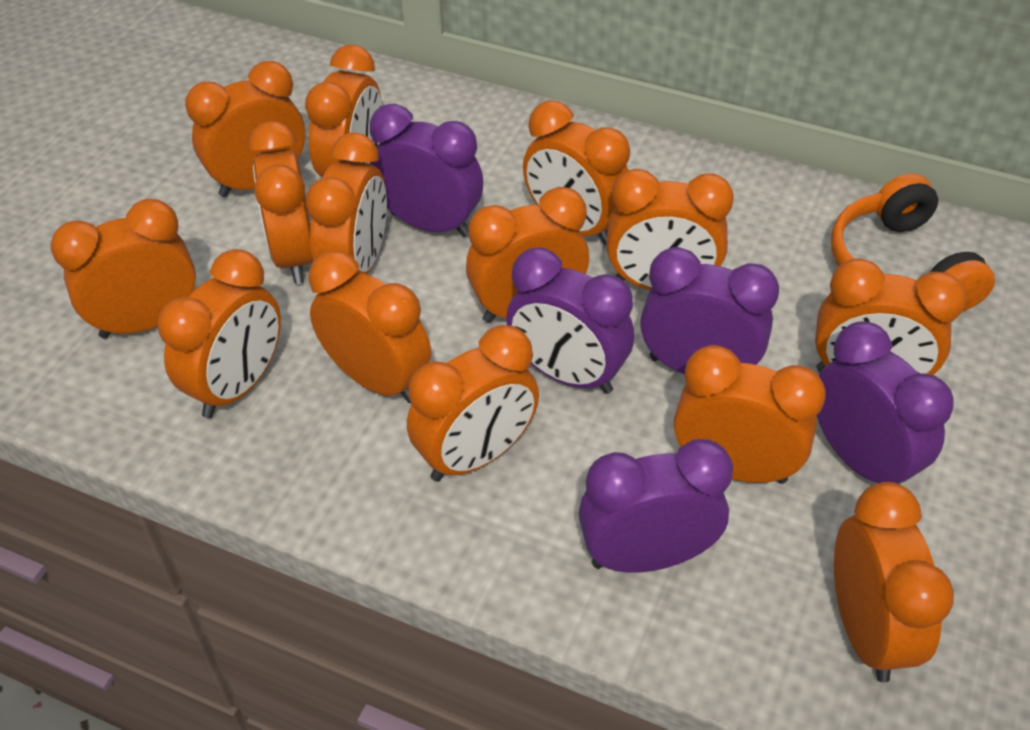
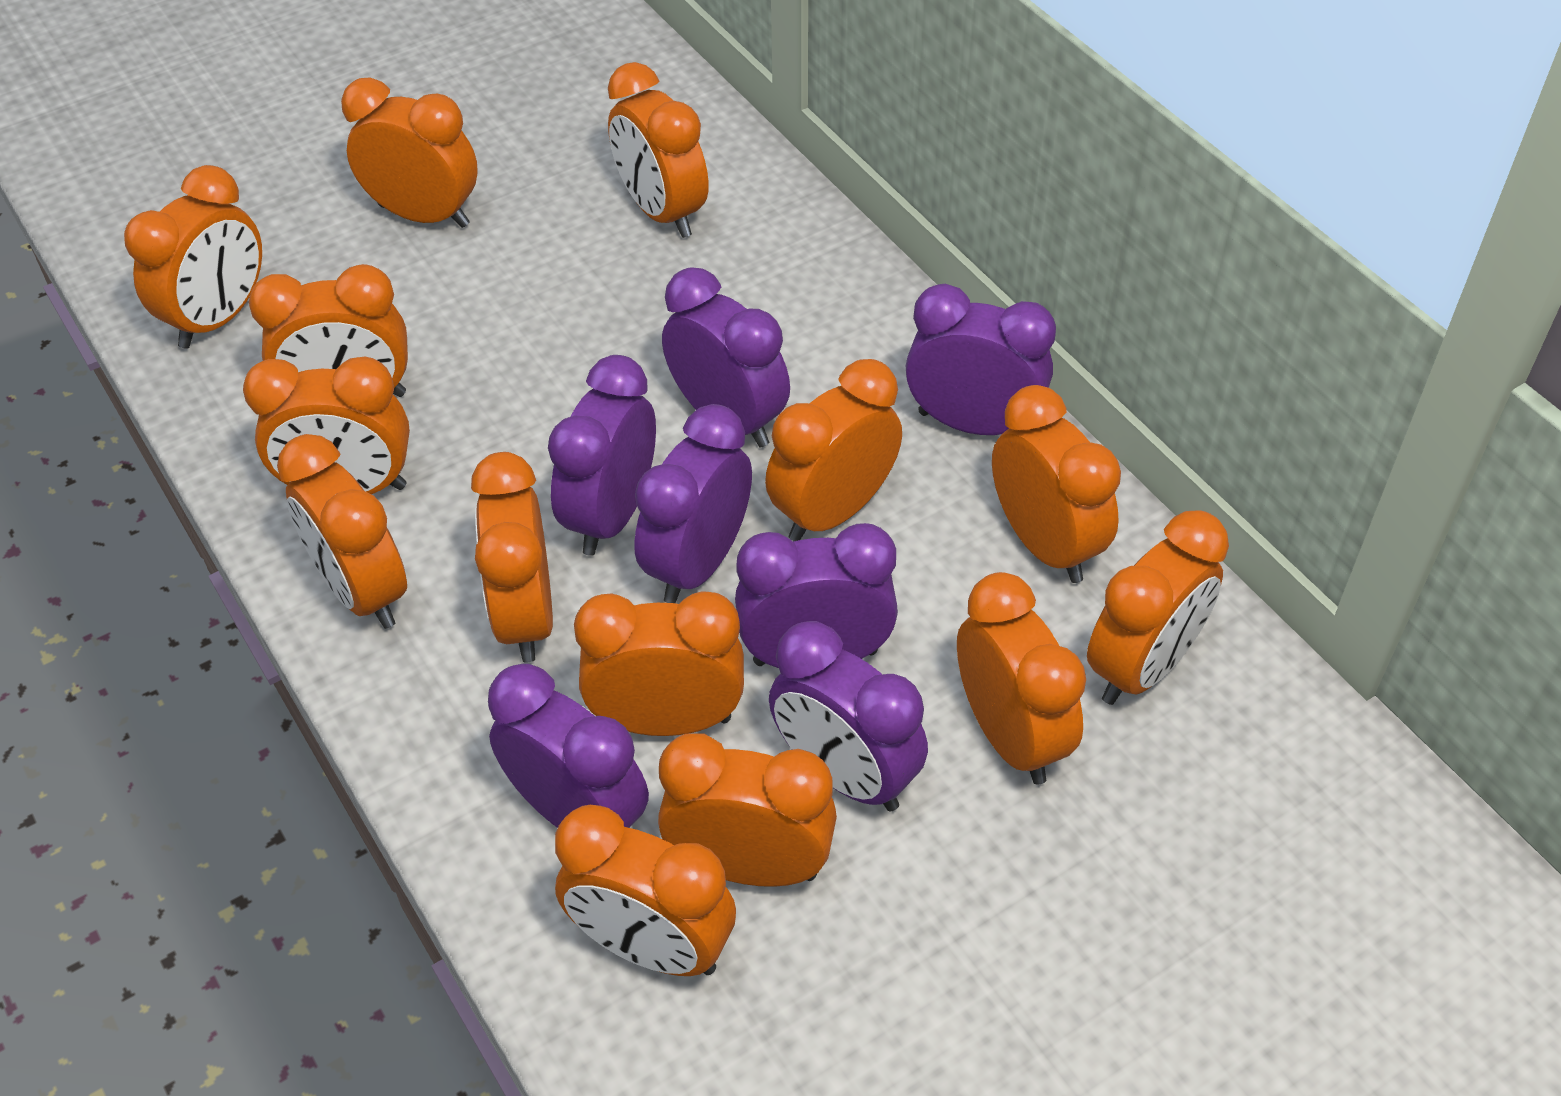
orange headphones: [831,173,995,311] = 1 -> none = 0
purple clock: [370,104,483,237] [506,248,634,394] [579,439,733,573] [640,247,779,374] [817,321,954,485] = 5 -> [488,664,649,828] [548,355,656,556] [634,404,752,603] [662,267,790,447] [735,523,898,668] [769,621,928,812] [906,284,1056,435] = 7

